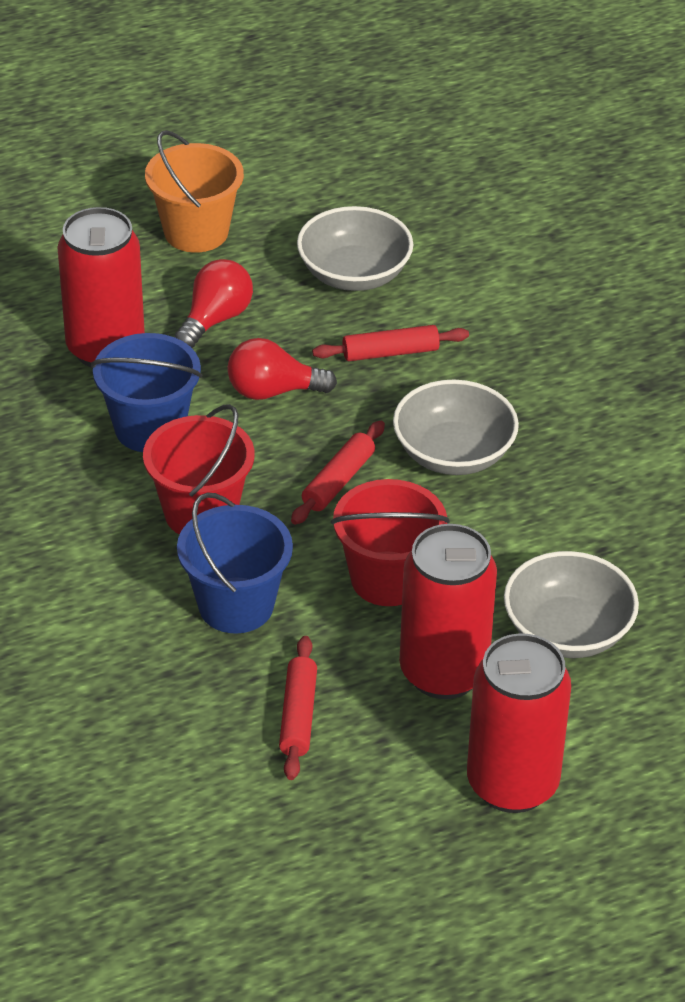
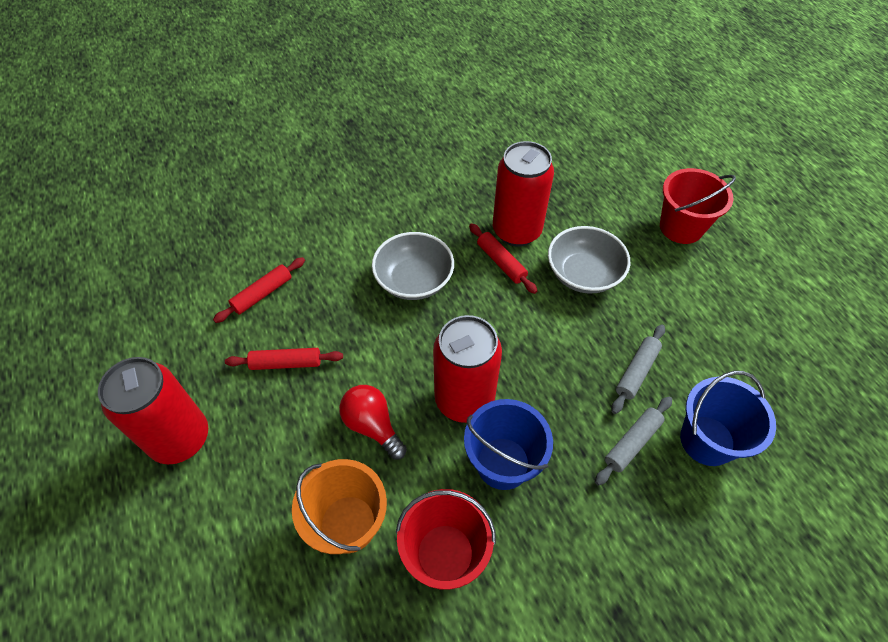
grey bowl: [297,206,413,291] [393,379,519,475] [504,551,639,658] = 3 -> [372,232,454,300] [548,226,630,294] = 2
grey rolling pin: none = 0 -> [595,397,672,486] [611,324,665,414] = 2
red light bulb: [175,259,253,348] [227,338,337,400] = 2 -> [339,385,407,459] = 1

